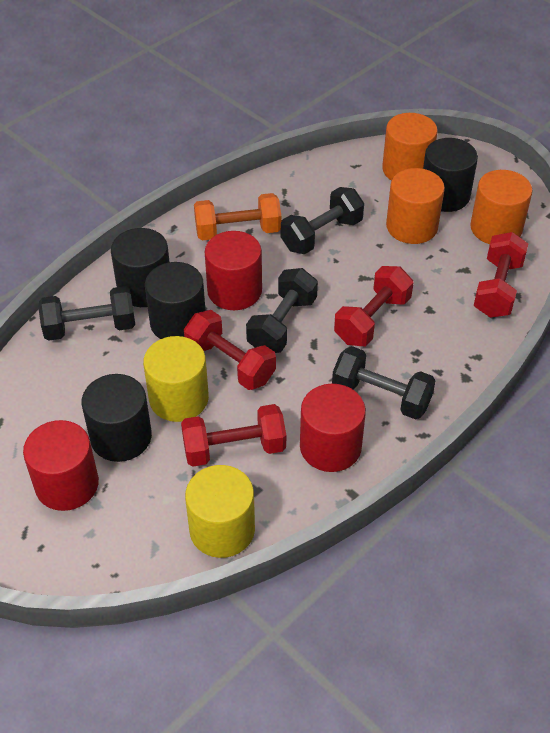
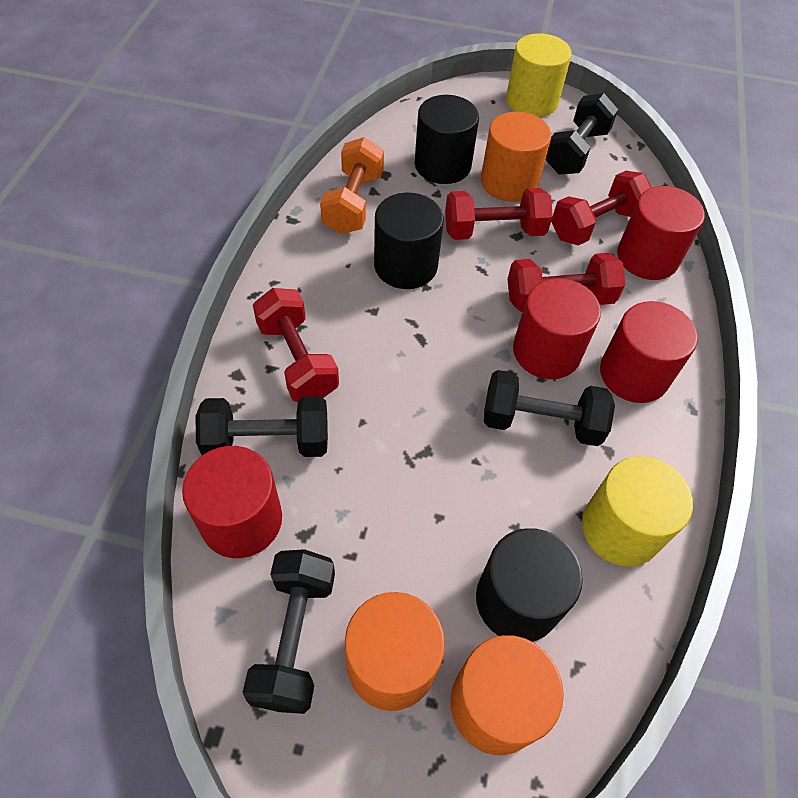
black cylinder: [82,374,152,462] [111,228,169,307] [145,262,206,339] [423,138,478,212] = 4 -> [374,193,444,289] [414,95,479,184] [476,528,583,642] = 3
red cylinder: [23,420,99,511] [205,231,262,310] [300,384,366,472] = 3 -> [182,446,282,558] [513,278,601,379] [600,301,698,403] [617,186,705,280] = 4

